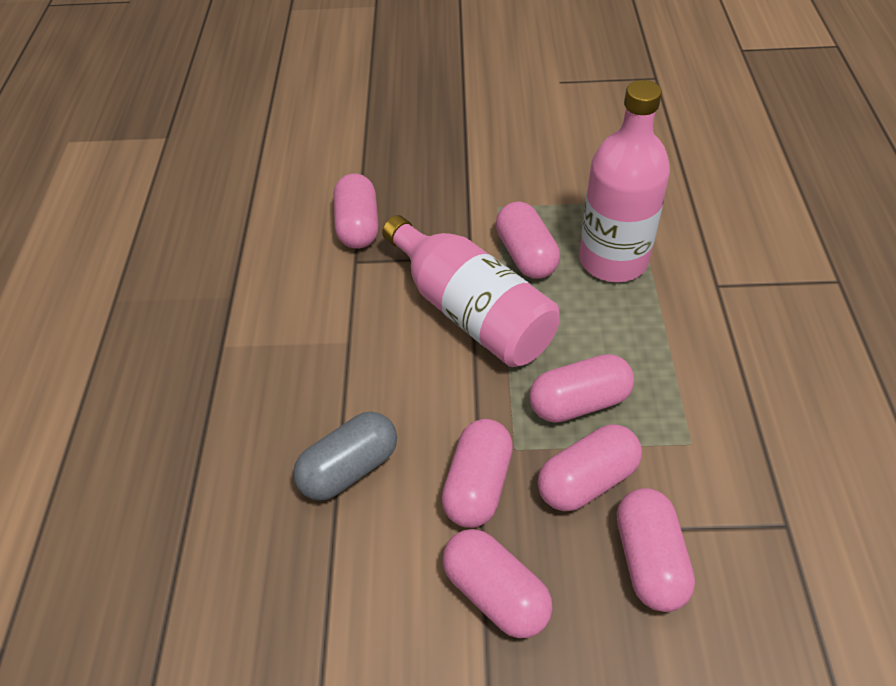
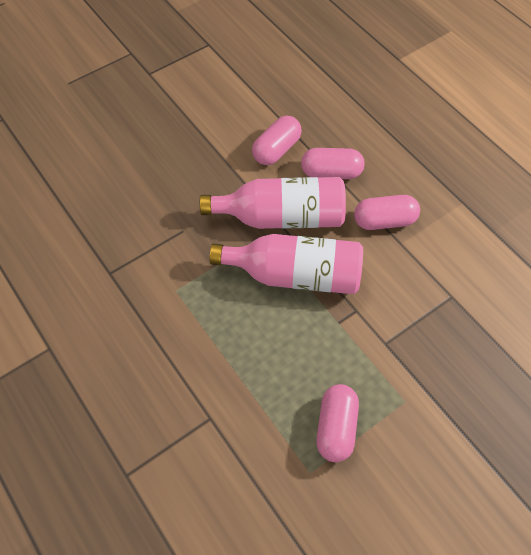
grey capsule: [293,412,397,501] = 1 -> none = 0
pink capsule: [334,174,379,248] [442,419,513,528] [443,529,553,638] [496,201,560,279] [529,354,634,423] [538,424,642,511] [617,488,695,612] = 7 -> [252,116,302,165] [301,148,365,179] [316,384,359,462] [354,195,420,230] = 4

